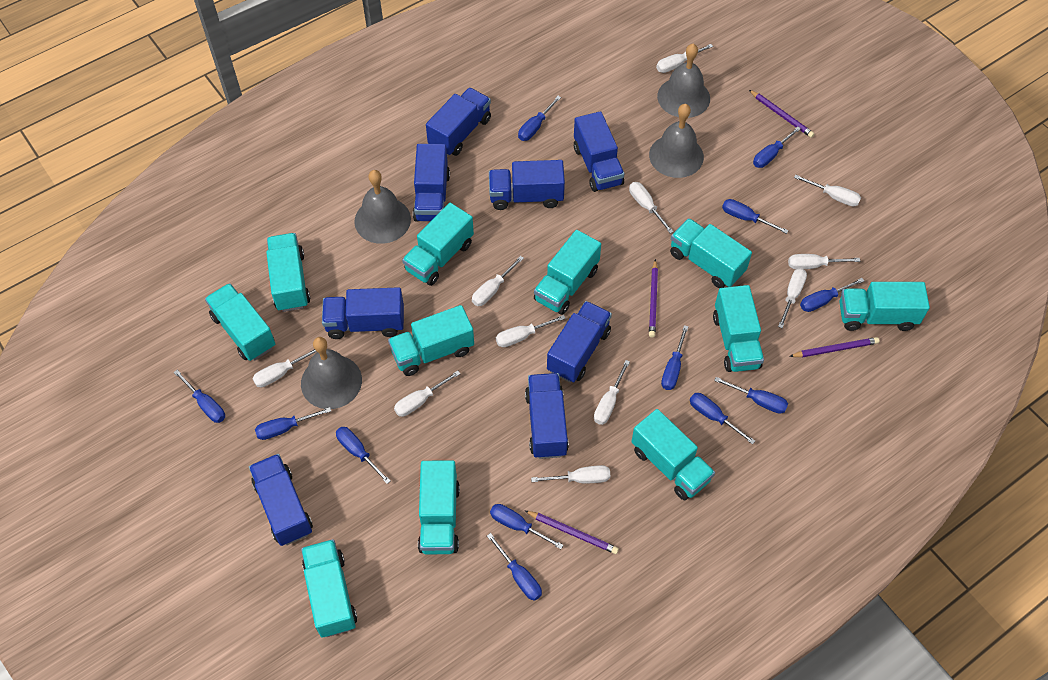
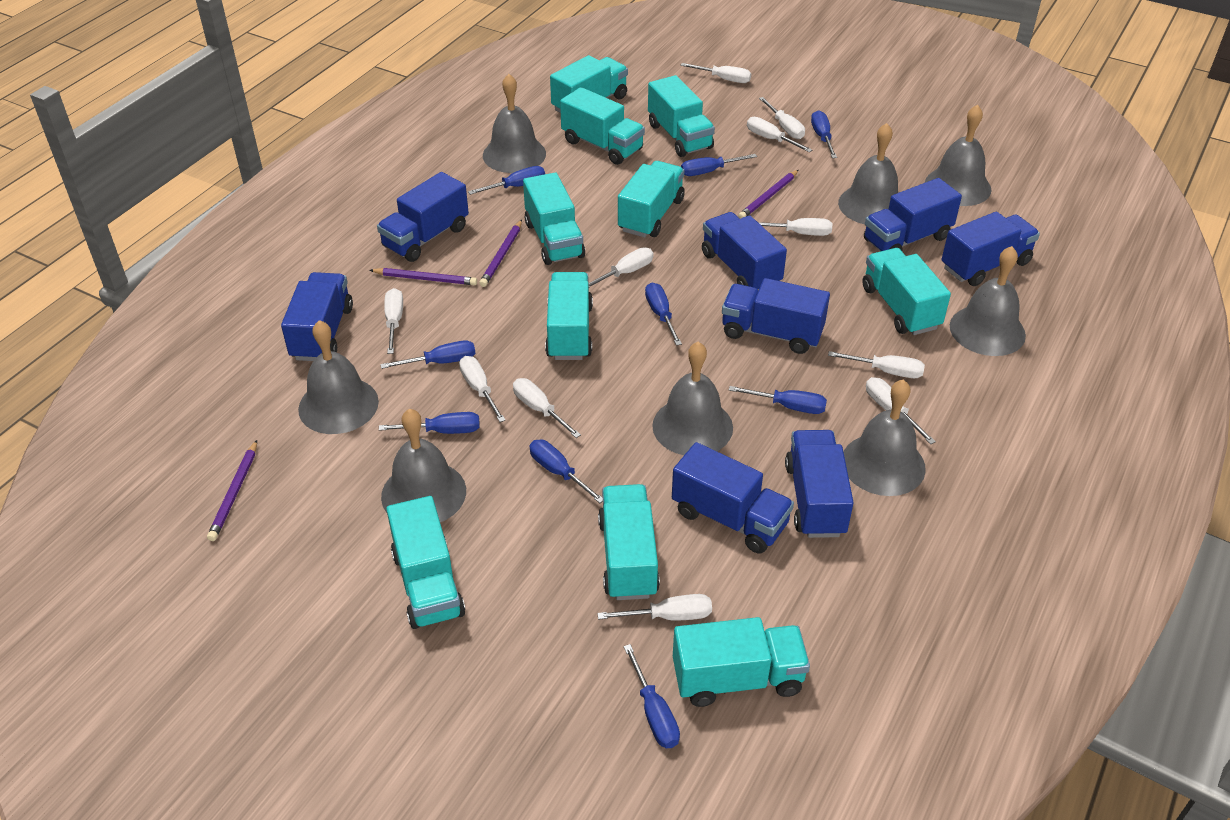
blue screwdriver: [173,370,225,423] [255,407,331,440] [336,427,391,484] [487,533,542,601] [490,504,563,549] [518,96,561,141] [661,325,689,390] [690,393,755,445] [714,377,788,414] [722,199,789,234] [753,127,801,168] [800,278,864,312] = 12 -> [379,412,480,434] [380,340,475,369] [468,166,545,195] [529,439,603,503] [623,644,680,748] [645,282,682,346] [681,154,757,176] [729,386,827,414] [811,110,837,158] = 9
grey bell: [301,337,362,409] [354,170,411,244] [649,104,704,178] [657,44,710,118] = 4 -> [298,320,379,434] [381,409,466,522] [483,74,546,173] [652,342,733,455] [838,123,898,224] [844,379,926,496] [925,105,992,206] [950,246,1026,356] = 8
turquoise truck: [205,283,275,361] [266,233,310,312] [301,539,357,638] [388,305,474,376] [402,203,474,286] [418,460,460,554] [534,230,601,315] [631,409,715,500] [670,218,752,288] [713,285,764,372] [839,282,930,331] = 11 -> [386,496,465,629] [523,172,585,265] [545,272,593,360] [550,55,628,113] [560,87,645,165] [598,484,660,600] [618,161,685,238] [648,75,715,157] [673,617,810,707] [863,248,951,335] = 10

